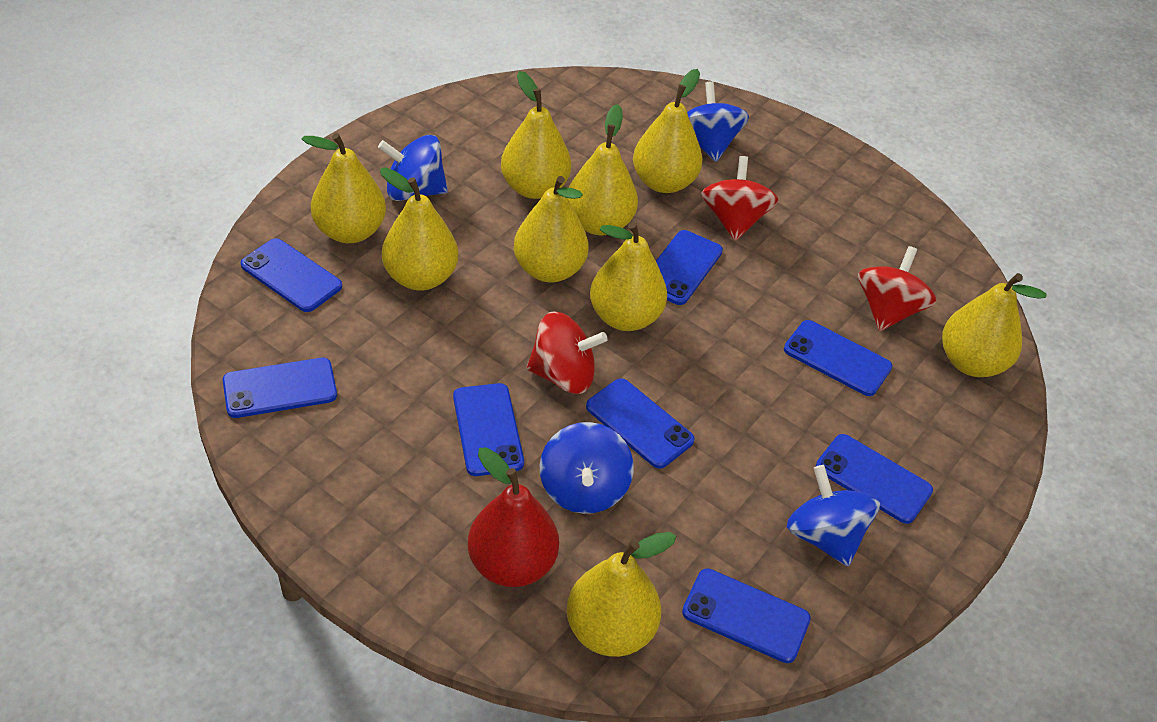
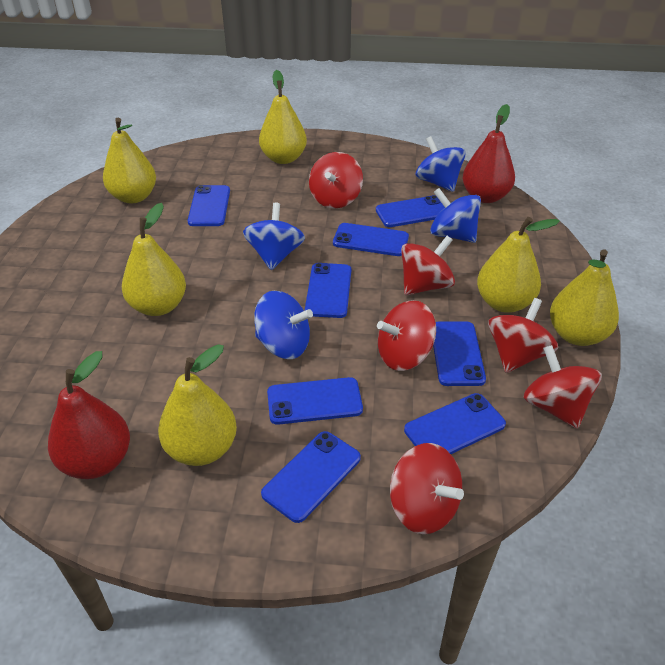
red pear: [468,447,559,587] = 1 -> [48,351,130,479] [463,104,515,203] = 2
red spinning top: [527,311,608,394] [701,156,778,241] [858,246,936,331] = 3 -> [309,152,363,209] [377,300,436,371] [390,443,464,534] [401,236,455,295] [488,298,558,373] [524,345,602,429] = 6
yellow pear: [302,133,386,243] [380,168,458,291] [501,71,571,199] [514,176,589,282] [567,532,676,657] [568,104,638,235] [590,222,667,331] [633,69,703,193] [942,273,1046,377] = 9 -> [103,118,156,203] [122,203,186,316] [158,344,237,466] [259,70,307,164] [477,217,560,313] [550,249,619,346] = 6

